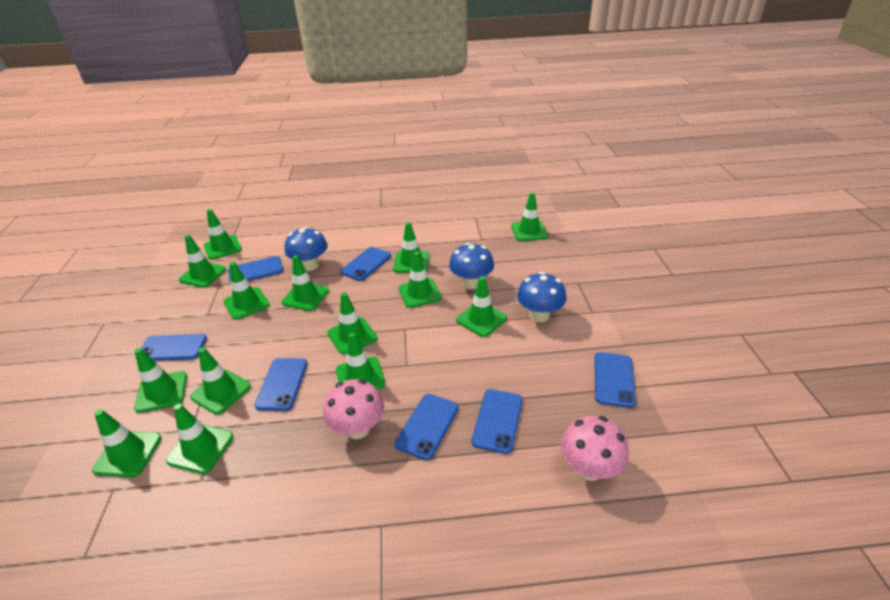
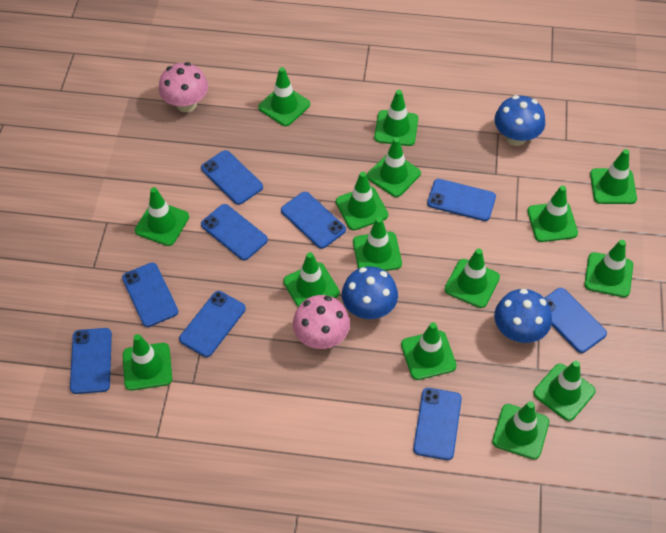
blue phone: [141,334,207,361] [228,256,283,284] [254,358,307,411] [340,247,391,281] [395,394,458,460] [472,389,523,454] [594,352,636,408] = 7 -> [70,328,112,394] [122,263,178,327] [179,291,246,357] [201,150,263,205] [201,204,268,260] [281,192,346,249] [413,388,462,460] [427,179,496,221] [545,288,607,353] = 9
green traffic cone: [92,409,161,477] [134,348,187,413] [166,404,233,474] [179,235,226,288] [190,347,251,414] [204,209,242,260] [223,262,269,320] [282,255,329,311] [327,293,377,354] [336,333,385,390] [393,222,430,273] [398,251,442,308] [456,276,507,337] [511,192,548,241] = 14 -> [123,334,172,391] [135,187,189,246] [258,67,310,126] [283,252,339,307] [336,172,388,230] [353,217,402,271] [367,137,421,197] [374,90,418,146] [401,322,457,380] [445,248,500,308] [492,401,549,460] [528,186,578,242] [533,361,595,421] [584,240,633,297] [590,149,637,204] = 15

